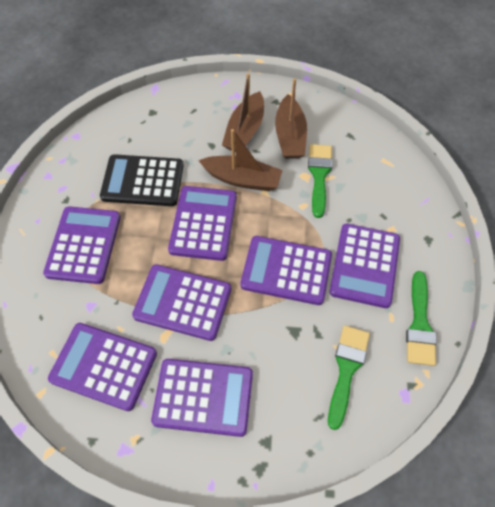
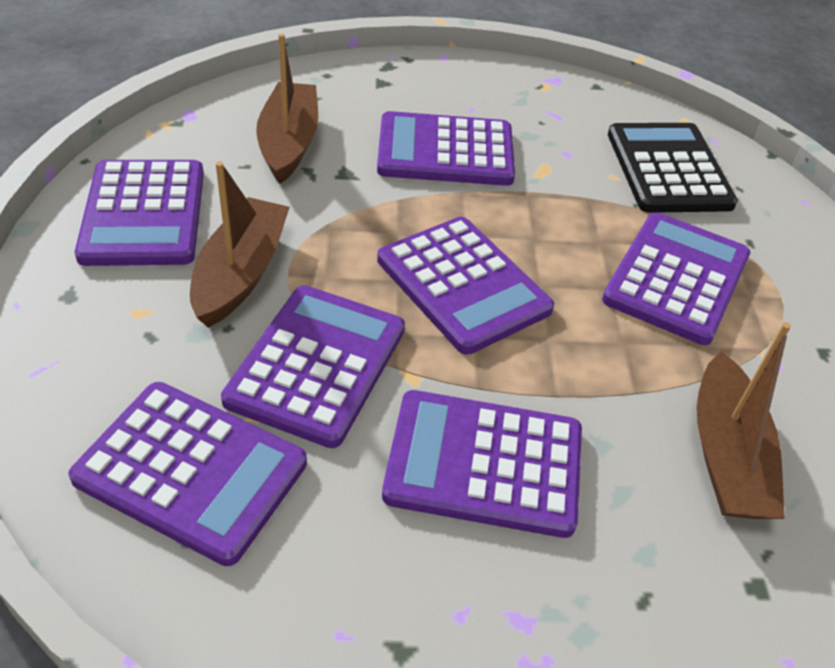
green brush: [308,144,333,218] [328,326,370,430] [406,271,437,366] = 3 -> none = 0

